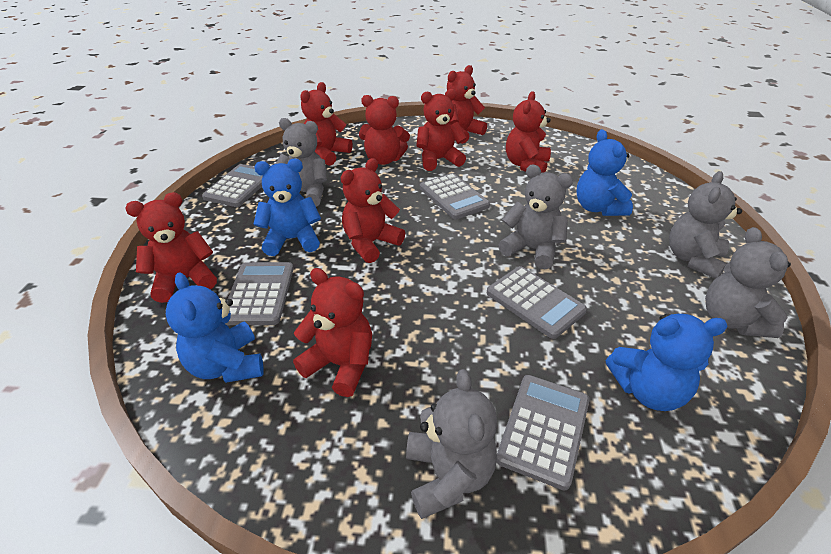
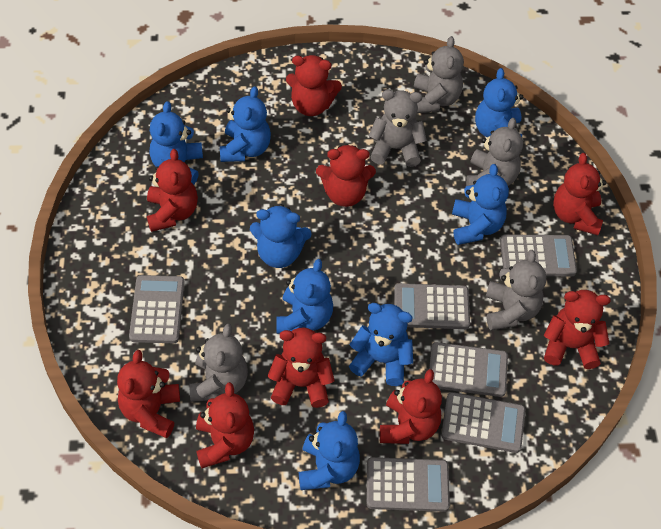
blue teddy bear: [166,272,264,383] [254,159,321,256] [576,129,633,216] [606,314,728,411] = 4 -> [150,101,203,185] [220,86,271,162] [250,204,312,268] [276,259,333,334] [299,411,360,490] [349,303,413,386] [452,164,509,245] [475,68,523,137] = 8
grey calculator: [202,164,263,207] [225,262,293,325] [420,173,490,219] [487,266,587,339] [497,375,589,491] = 5 -> [129,275,185,343] [367,457,450,512] [394,283,470,329] [429,342,508,397] [441,392,525,453] [500,234,577,276] = 6
red teddy bear: [125,192,217,303] [293,268,372,397] [300,82,353,166] [341,158,405,263] [359,95,410,165] [416,89,467,171] [447,65,487,144] [506,91,551,173] = 8 -> [117,350,180,438] [147,149,198,232] [196,382,254,469] [267,327,335,408] [286,55,342,116] [316,144,376,207] [380,369,442,444] [544,290,611,369] [553,153,606,235] = 9

